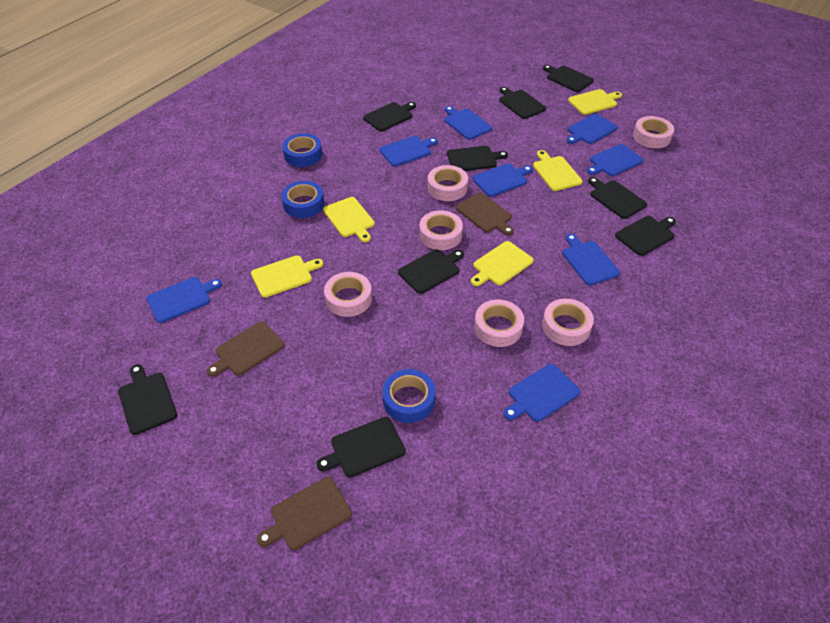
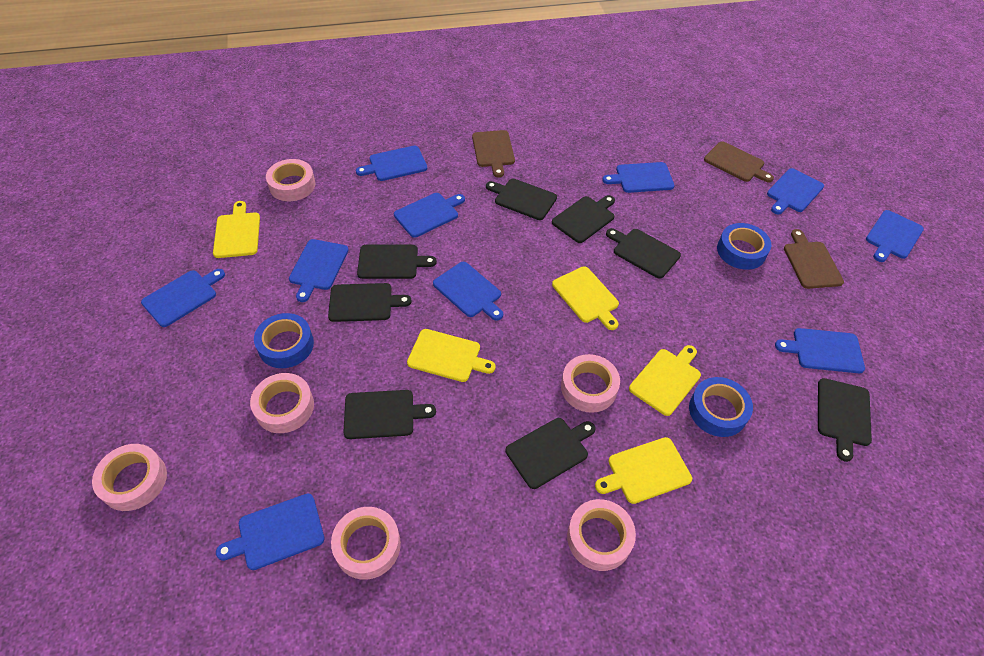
black cutting board: [118,364,177,435] [317,417,406,478] [363,102,416,131] [398,249,464,294] [447,146,508,171] [499,87,546,119] [543,65,594,92] [588,177,647,219] [615,216,676,256] = 9 -> [328,283,412,322] [343,390,436,439] [357,245,437,279] [486,179,557,220] [506,418,596,489] [552,195,615,243] [606,228,681,279] [818,378,872,462] = 8
blue cutting board: [146,277,222,323] [379,136,438,166] [444,106,492,140] [472,163,533,197] [503,364,580,422] [562,234,620,285] [566,114,618,144] [587,144,643,176] = 8 -> [141,269,225,327] [216,494,325,570] [289,239,349,302] [356,146,427,181] [394,193,465,238] [433,262,503,321] [602,162,675,193] [767,168,824,214] [775,328,865,373] [866,210,924,262] = 10

